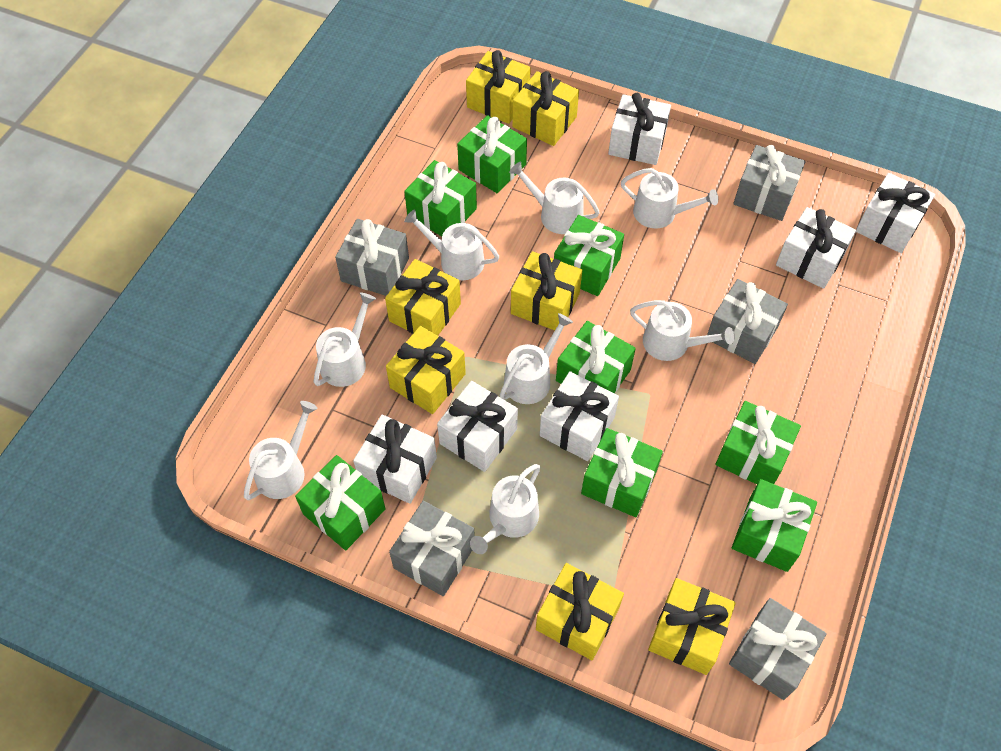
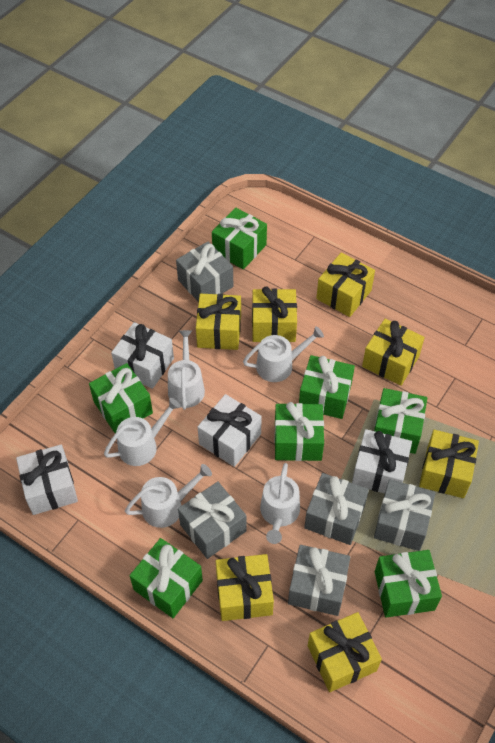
green gift: [295,455,386,550] [404,160,477,236] [457,115,527,193] [554,215,624,296] [556,321,636,393] [581,428,663,517] [715,401,801,484] [732,479,817,572] = 8 -> [89,363,153,433] [130,538,203,618] [212,207,267,269] [274,402,324,461] [299,355,355,419] [374,388,427,454] [375,550,442,618] = 7
white gift: [353,414,437,504] [437,381,518,472] [540,371,619,461] [608,93,671,165] [776,207,856,289] [856,173,935,253] = 6 -> [16,445,78,515] [111,322,174,389] [198,394,262,467] [352,429,412,493] = 4
white watering can: [244,401,318,500] [314,292,376,387] [404,209,499,280] [470,464,540,554] [499,313,573,404] [509,161,600,234] [621,168,718,228] [630,300,735,361] = 8 -> [104,398,181,466] [125,464,212,528] [168,330,205,410] [243,326,324,382] [260,463,300,544] = 5

